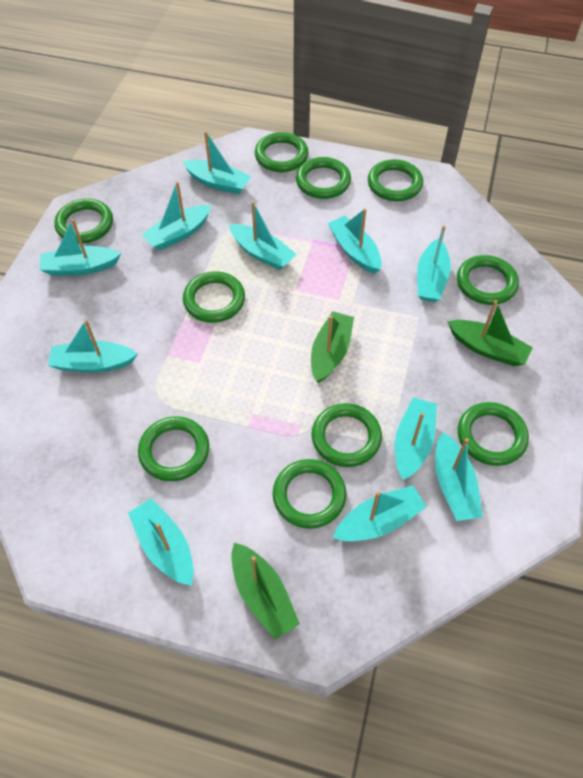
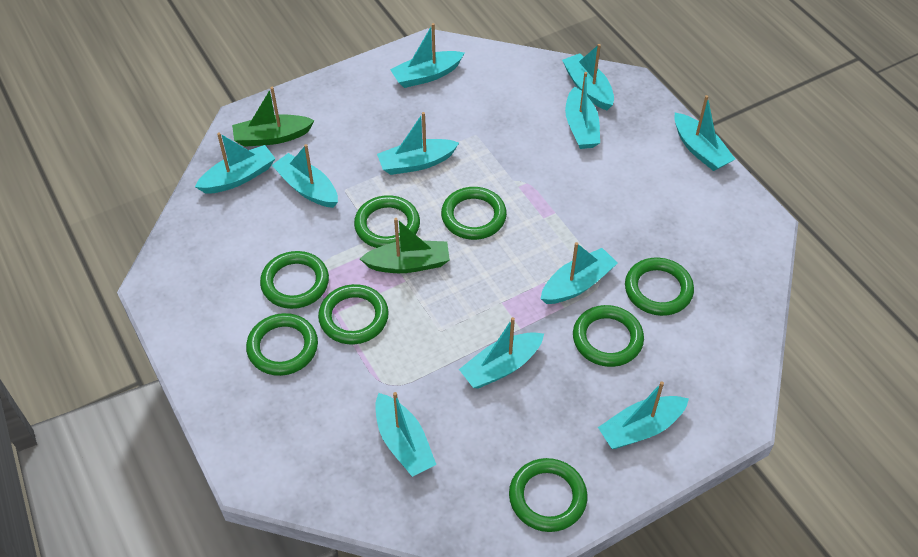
green boat: [231,543,300,640] [311,311,354,383] [448,300,533,366] = 3 -> [232,87,315,147] [360,218,450,273] = 2
green ring: [54,199,113,244] [138,416,209,481] [183,271,245,323] [255,132,308,172] [273,459,346,529] [296,157,351,199] [311,403,382,467] [368,159,423,201] [457,255,519,305] [458,402,529,466] = 10 -> [246,313,318,376] [260,251,329,309] [318,284,389,344] [354,195,420,248] [441,187,507,240] [509,458,588,532] [573,305,644,367] [625,258,694,316] = 8

